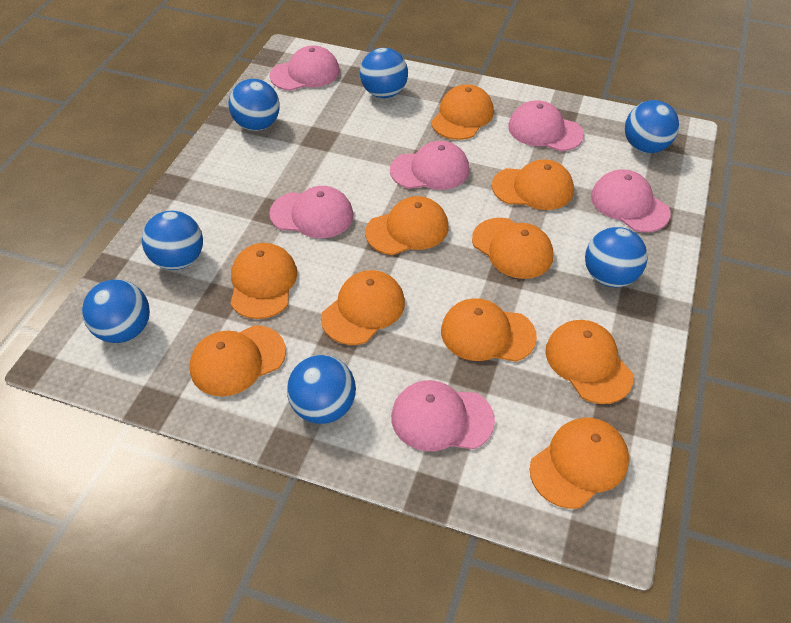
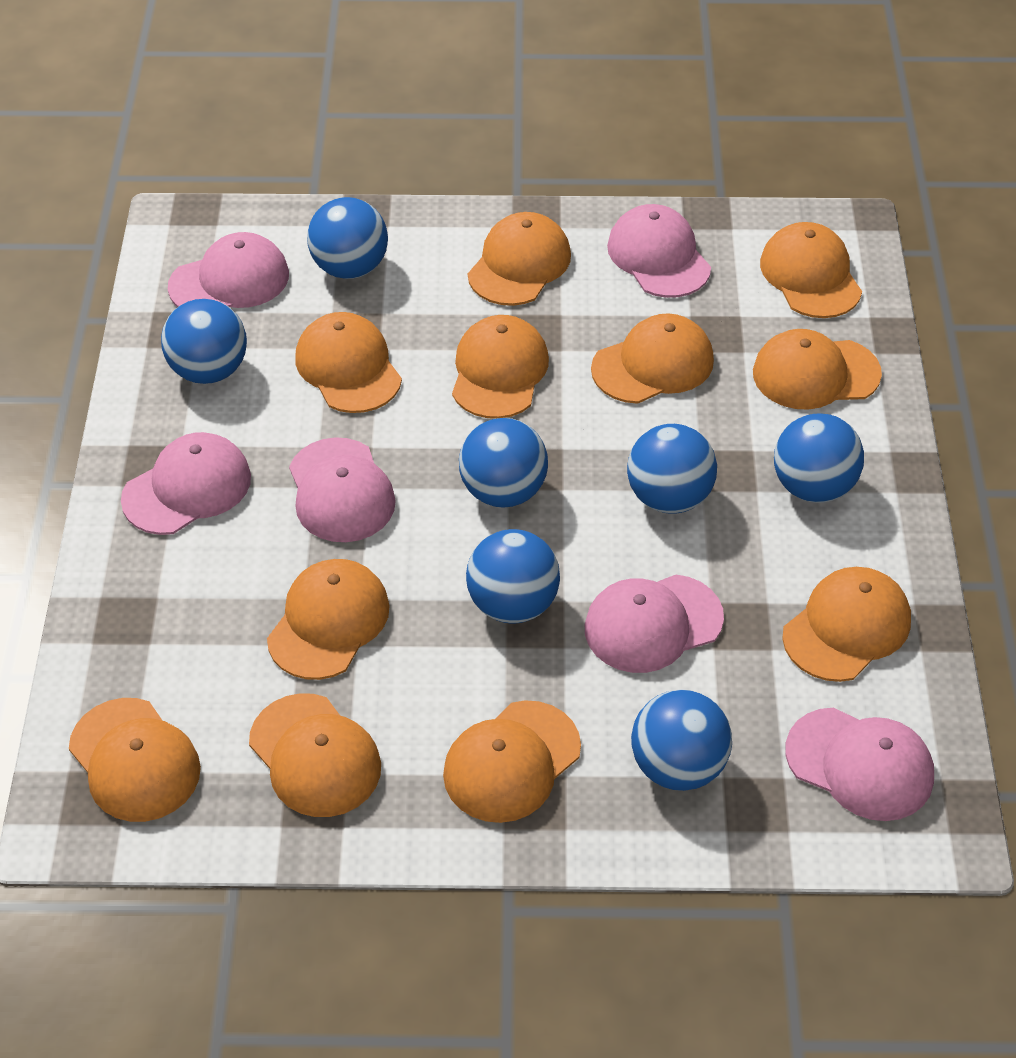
orange cap: [190,325,286,397] [231,243,297,319] [321,270,405,345] [365,196,449,255] [431,84,494,140] [441,298,537,362] [472,218,553,279] [492,159,574,210] [530,418,629,509] [545,320,634,404] = 10 -> [69,698,201,822] [249,693,381,817] [267,559,390,680] [295,312,402,413] [443,700,581,823] [452,315,549,419] [468,212,571,306] [591,314,714,404] [753,329,882,410] [760,222,862,318] [782,567,911,682] = 11

